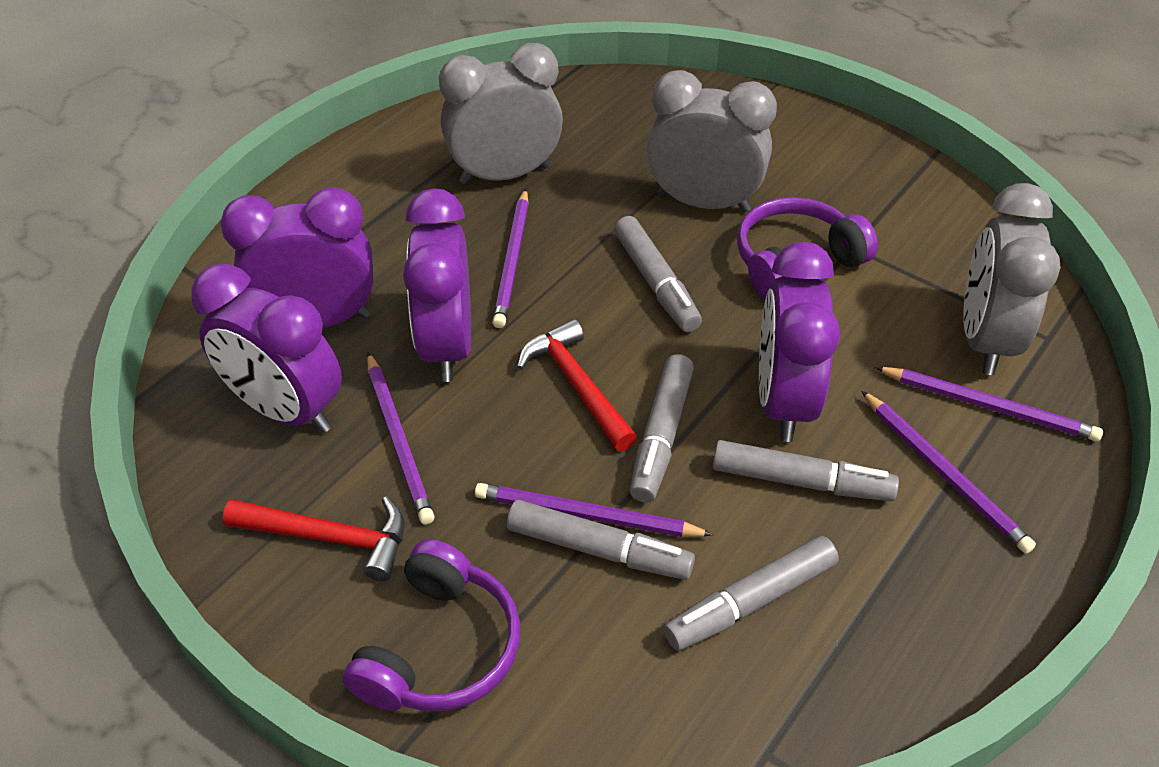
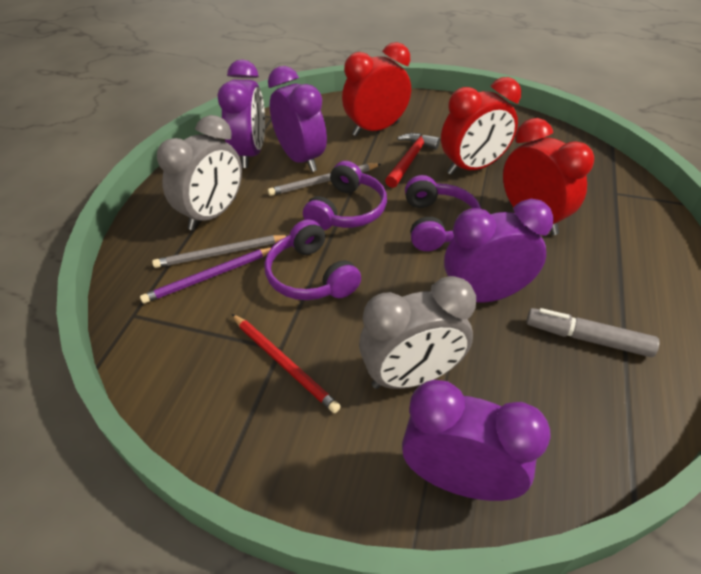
grey clock: [439,43,563,185] [646,70,777,212] [963,183,1061,375] = 3 -> [157,115,242,230] [359,276,476,389] = 2
grey marker: [507,500,695,580] [614,216,702,332] [630,354,694,503] [664,536,839,651] [713,440,899,501] = 5 -> [526,308,659,357] = 1
grey pencil: none = 0 -> [152,235,289,268] [268,163,381,196] = 2
purple headphones: [343,539,520,711] [737,197,878,299] = 2 -> [264,219,361,300] [303,161,387,230] [405,175,481,251] = 3
purple pencil: [367,352,435,525] [475,483,713,537] [492,189,529,328] [861,390,1036,554] [875,367,1103,441] = 5 -> [140,247,272,304] = 1
red clock: none = 0 -> [342,42,411,136] [441,77,522,175] [503,118,594,235] = 3
red hammer: [223,496,405,581] [517,319,637,451] = 2 -> [385,133,440,188] = 1
red pencil: none = 0 -> [232,314,341,413] = 1

